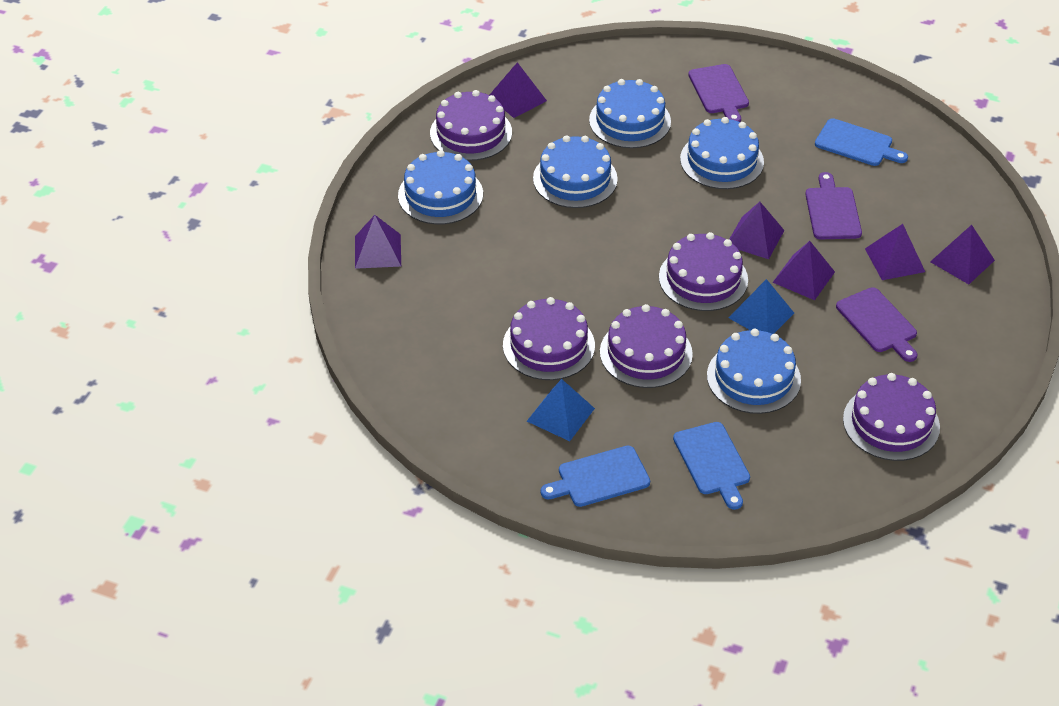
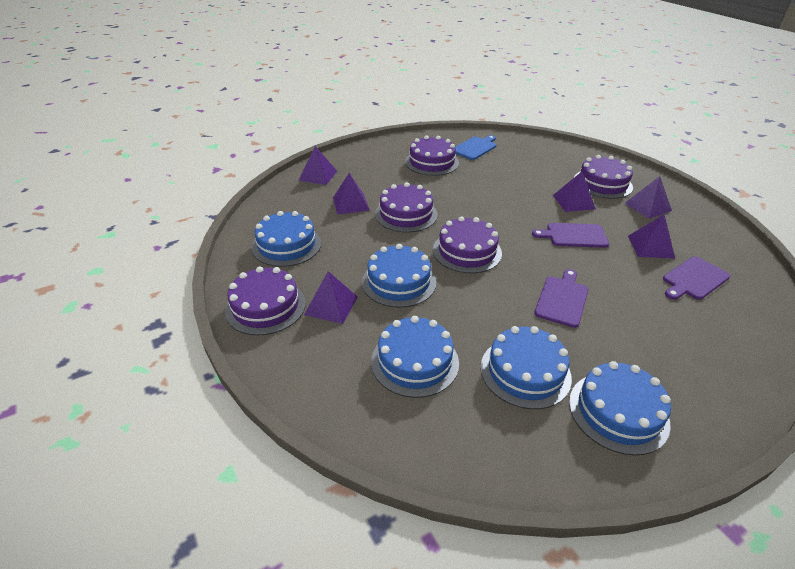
blue cutting board: [540,446,650,507] [673,422,750,510] [815,118,908,166] = 3 -> [455,135,496,160] = 1
blue pyramid: [527,379,595,441] [728,279,794,334] = 2 -> none = 0

